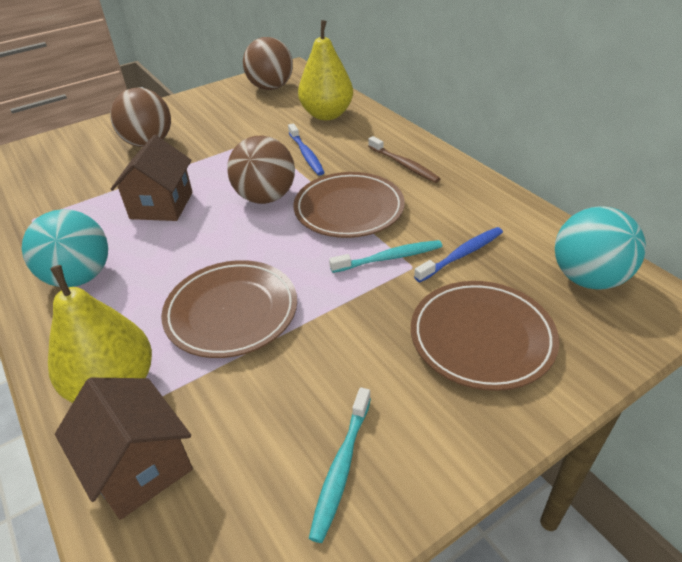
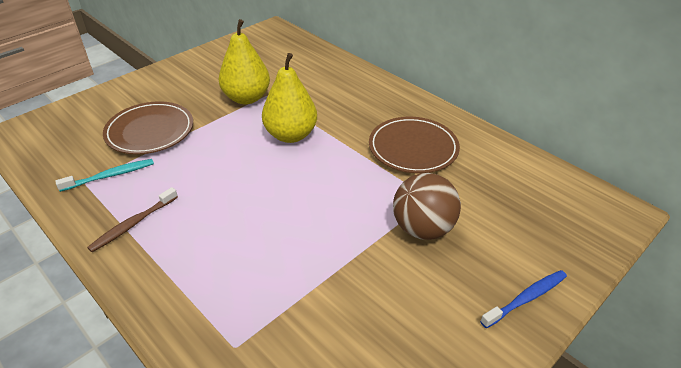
blue toothbrush: [288,123,325,176] [414,227,503,282] = 2 -> [480,270,567,328] = 1
brown ball: [110,88,171,147] [227,136,295,204] [243,37,293,90] = 3 -> [393,173,461,240] = 1
brown house: [55,378,193,520] [110,135,193,221] = 2 -> none = 0
brown plate: [161,260,297,358] [294,172,405,238] [411,281,559,391] = 3 -> [103,101,193,154] [369,117,460,173] = 2
turquoise ball: [22,209,108,287] [555,207,646,290] = 2 -> none = 0
turquoise toothbrush: [309,387,371,543] [329,240,442,273] = 2 -> [55,159,154,192] = 1

